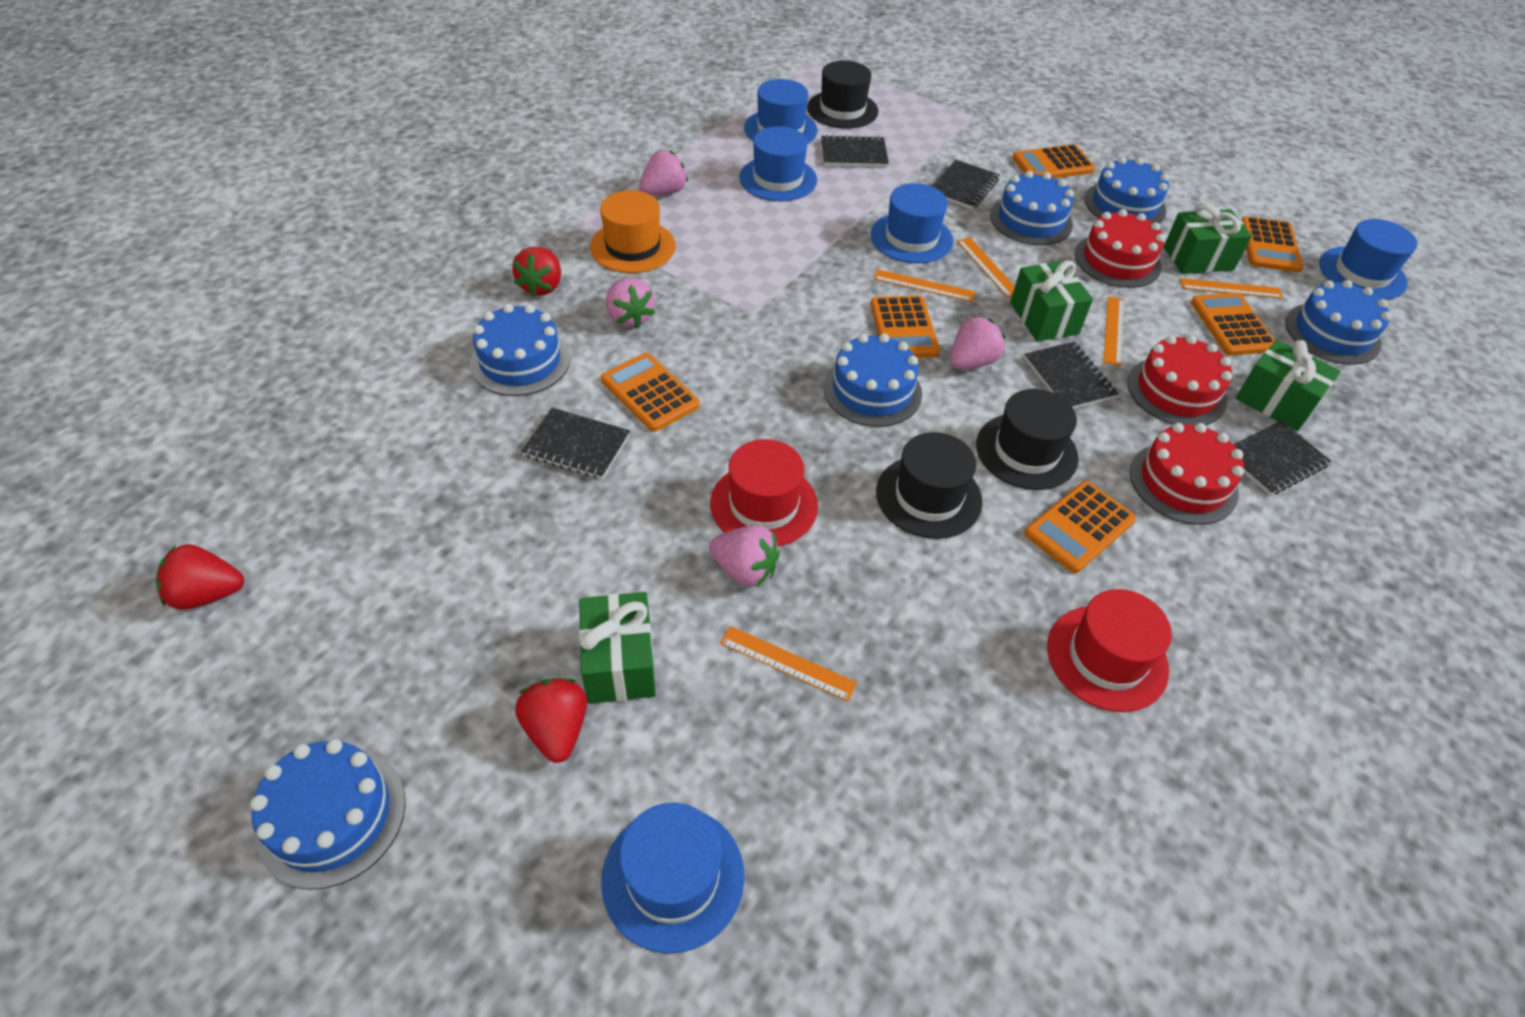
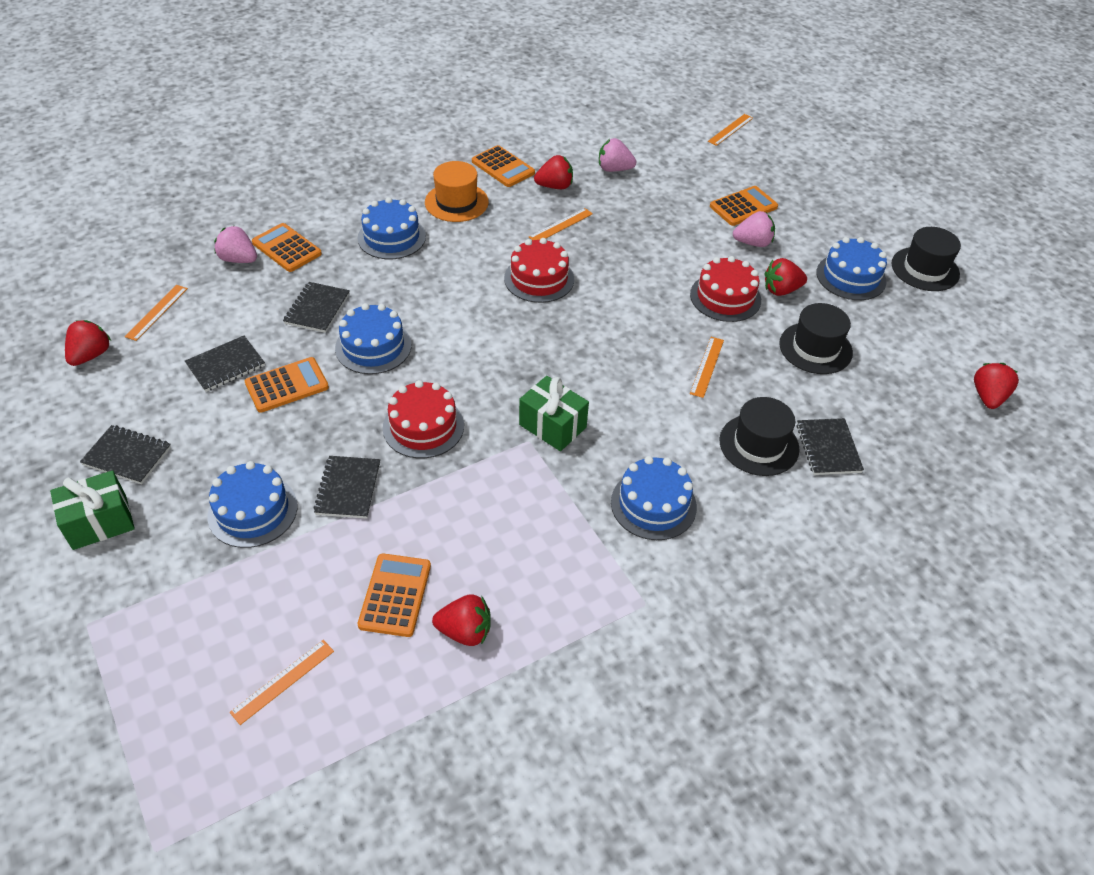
blue cake: [250,739,406,890] [470,304,570,396] [823,334,922,427] [990,171,1074,245] [1085,157,1169,224] [1285,280,1391,365] = 6 -> [208,461,298,548] [335,303,411,374] [357,197,426,259] [611,456,697,540] [816,237,887,300] = 5
blue hat: [601,803,745,954] [739,126,817,201] [744,79,818,144] [871,183,953,264] [1319,219,1417,300] = 5 -> none = 0
green gift: [579,592,656,704] [1010,261,1093,341] [1163,202,1252,274] [1235,340,1341,431] = 4 -> [50,470,135,550] [519,376,589,451] = 2
orange calculator: [601,353,700,432] [870,296,940,358] [1012,144,1096,178] [1024,481,1136,573] [1191,293,1275,355] [1241,216,1303,272] = 6 -> [245,357,329,413] [252,223,322,272] [358,553,431,637] [472,145,535,187] [710,186,778,226] = 5
pink strawberry: [606,278,655,328] [639,150,688,195] [709,525,780,587] [950,316,1006,369] = 4 -> [214,225,257,263] [599,138,636,172] [733,211,775,247] = 3
red hat: [710,439,818,546] [1047,589,1172,712] = 2 -> none = 0
red strawberry: [156,544,244,610] [512,247,561,297] [515,678,587,763] = 3 -> [65,320,111,366] [432,594,491,646] [534,155,573,189] [764,258,807,296] [974,363,1019,409] = 5

